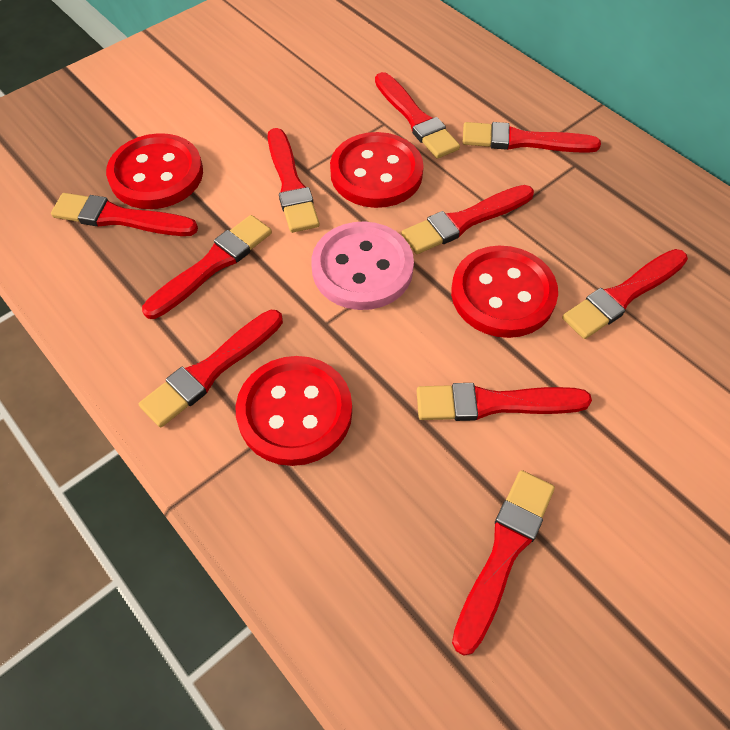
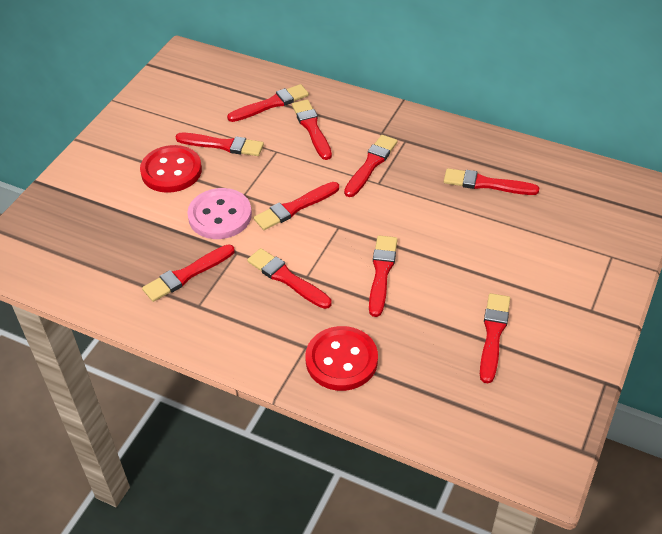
red button: [106,133,203,209] [236,356,352,466] [330,132,424,208] [451,246,558,338] = 4 -> [140,145,202,193] [305,326,378,391] = 2

